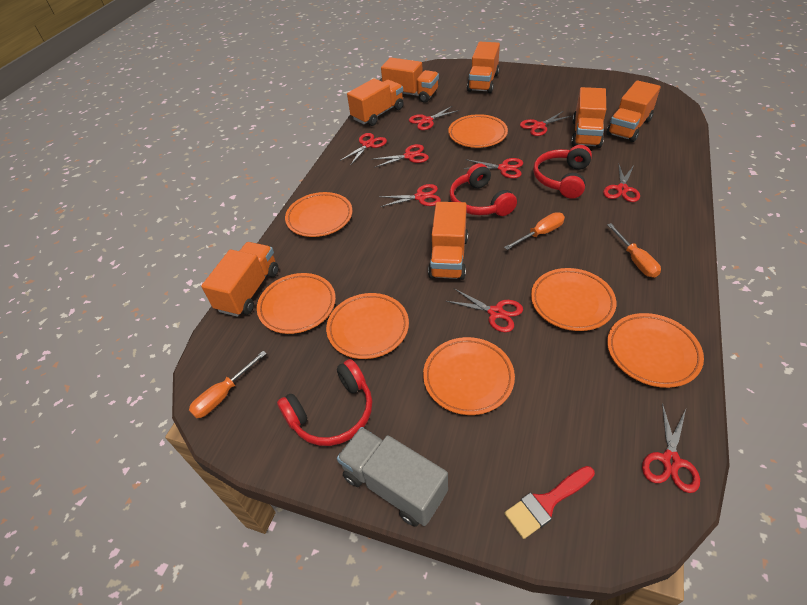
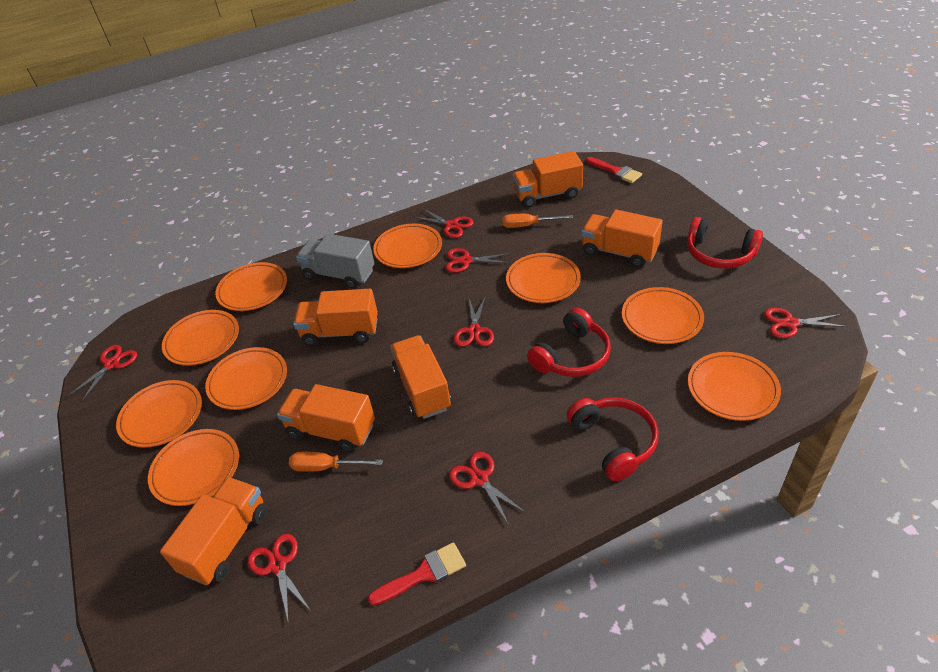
orange plate: [257,273,336,334] [285,192,352,237] [326,293,409,359] [423,337,515,415] [448,114,508,148] [531,268,616,331] [607,313,704,388] = 7 -> [116,380,202,448] [148,429,239,506] [162,310,239,366] [205,347,287,410] [215,262,287,311] [373,224,442,268] [506,253,581,303] [622,287,704,344] [688,352,781,421] = 9
orange screwdriver: [189,351,267,418] [504,212,565,250] [607,223,661,278] = 3 -> [289,452,383,472] [502,214,573,228] = 2
orange truck: [201,242,279,317] [347,78,404,126] [381,58,439,103] [428,202,468,280] [467,42,500,93] [571,87,606,148] [606,80,661,142] = 7 -> [160,477,267,585] [277,384,375,452] [293,289,378,346] [390,335,451,419] [512,151,583,208] [581,210,663,267] = 6
red brush: [504,466,595,539] = 1 -> [368,542,466,606] [586,157,642,183] = 2
red scissors: [340,133,387,166] [373,144,429,168] [379,184,441,207] [409,106,460,130] [446,288,523,332] [463,158,523,178] [520,111,571,136] [603,165,640,202] [642,403,700,493] = 9 -> [68,345,137,402] [248,534,311,624] [414,209,474,238] [446,248,511,273] [449,452,526,525] [454,297,494,347] [764,308,848,338] = 7

